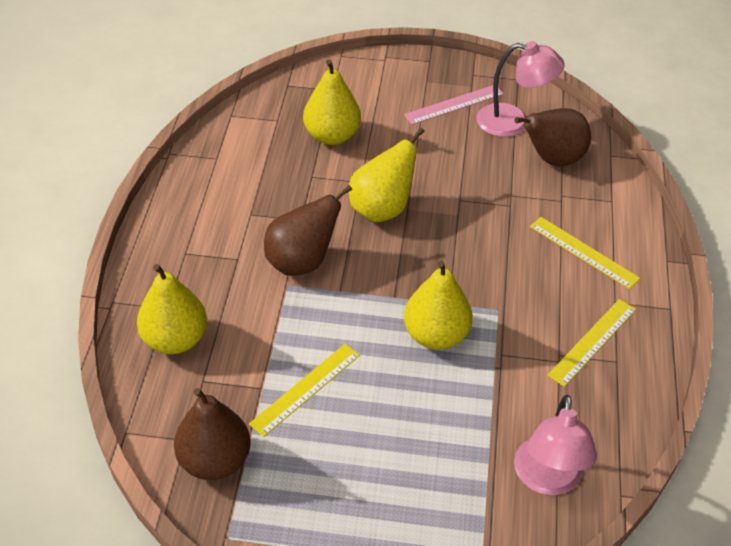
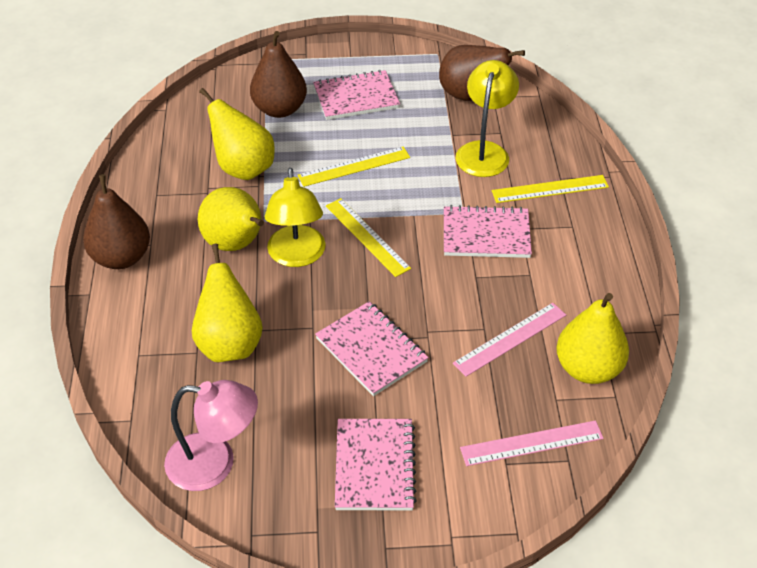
pink lamp: [477,41,565,137] [514,395,597,495] = 2 -> [164,380,258,491] = 1
pink notebook: none = 0 -> [313,70,400,120] [315,301,429,396] [335,419,417,510] [444,205,532,258] = 4
pink ruler: [404,85,504,125] = 1 -> [453,303,566,377] [460,420,604,466] = 2
yellow lamp: none = 0 -> [265,168,326,267] [455,60,519,177] = 2

